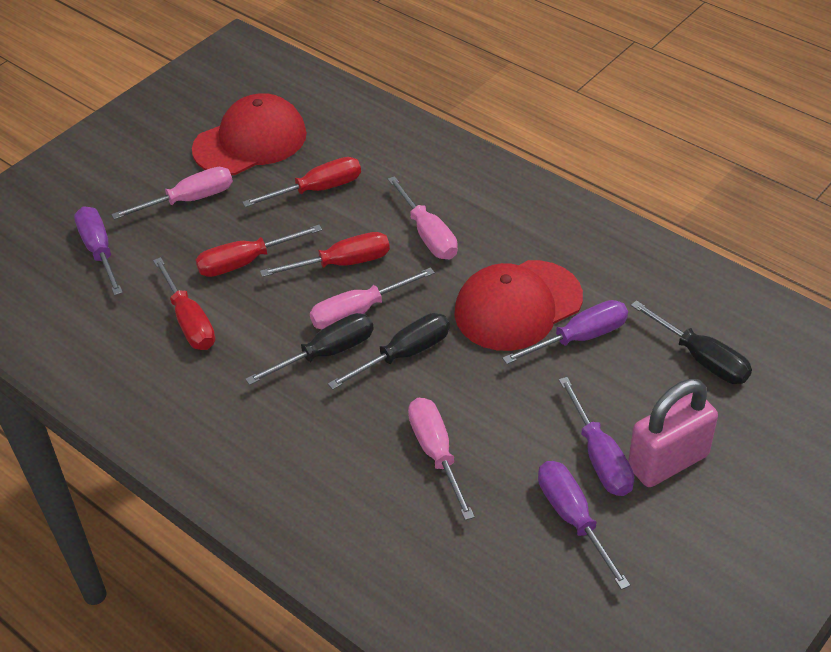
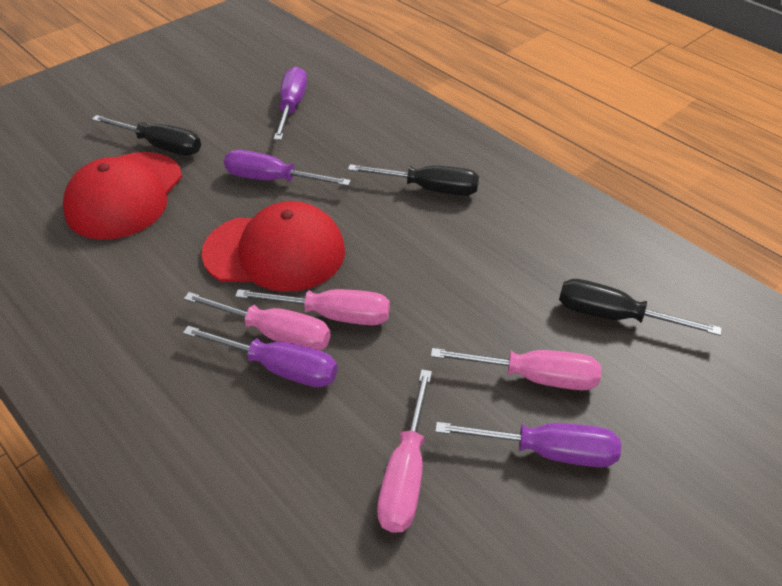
pink padlock: [628,379,718,487] = 1 -> none = 0
red screwdriver: [153,257,215,350] [196,225,322,277] [242,157,361,207] [260,232,390,277] = 4 -> none = 0

